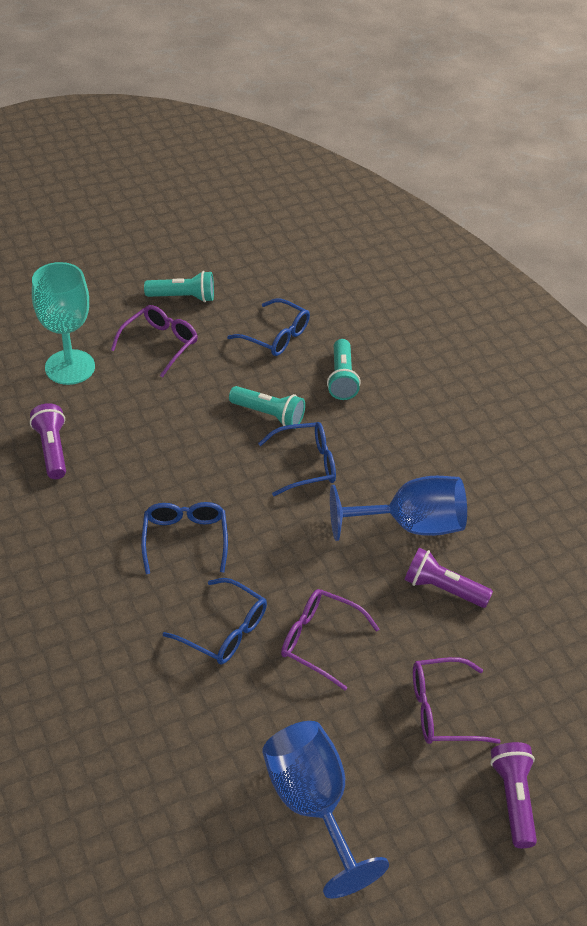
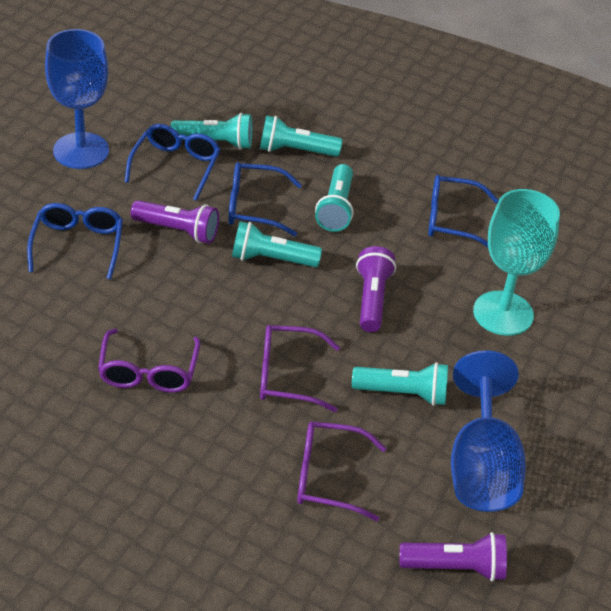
turquoise flashlight: [144,271,214,302] [229,386,305,429] [327,339,361,400] = 3 -> [170,113,252,150] [232,221,322,267] [260,115,342,157] [315,164,354,232] [352,362,448,406] = 5

